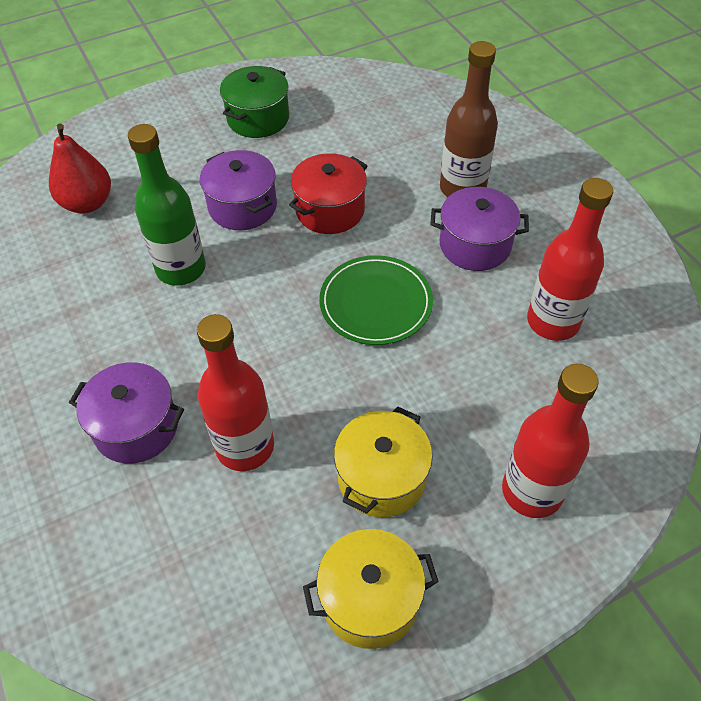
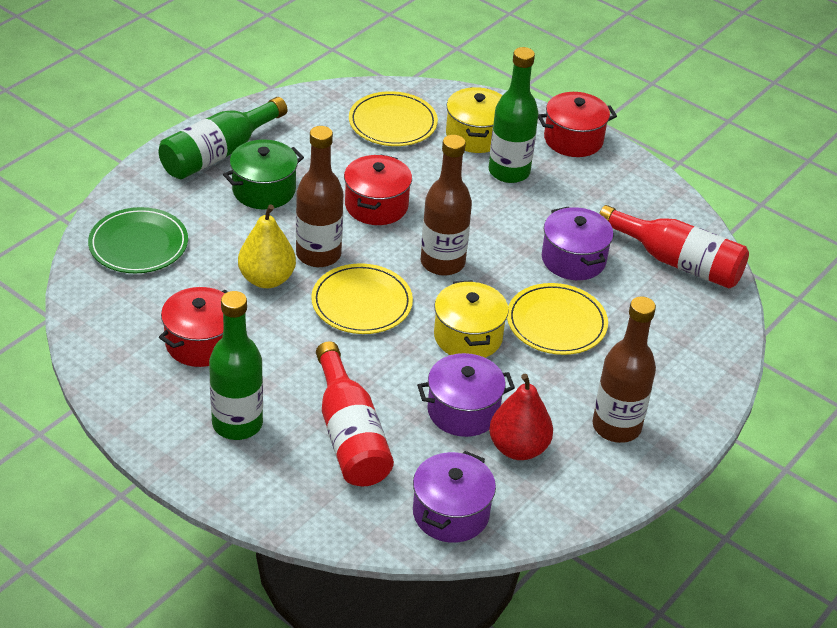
brown bottle: [440,41,498,197] = 1 -> [296,126,343,267] [421,135,472,276] [593,297,656,443] = 3
green bottle: [128,124,206,286] = 1 -> [159,97,287,179] [209,291,263,440] [489,47,539,183] = 3
red bottle: [197,314,274,471] [502,364,599,518] [527,178,613,341] = 3 -> [316,341,394,486] [599,205,749,289] = 2
red pot: [289,153,368,234] = 1 -> [159,287,228,367] [344,154,412,225] [538,92,617,157] = 3
yellow pear: none = 0 -> [238,204,296,288] = 1
yellow plate: none = 0 -> [311,263,413,334] [349,91,438,146] [507,283,608,355] = 3

